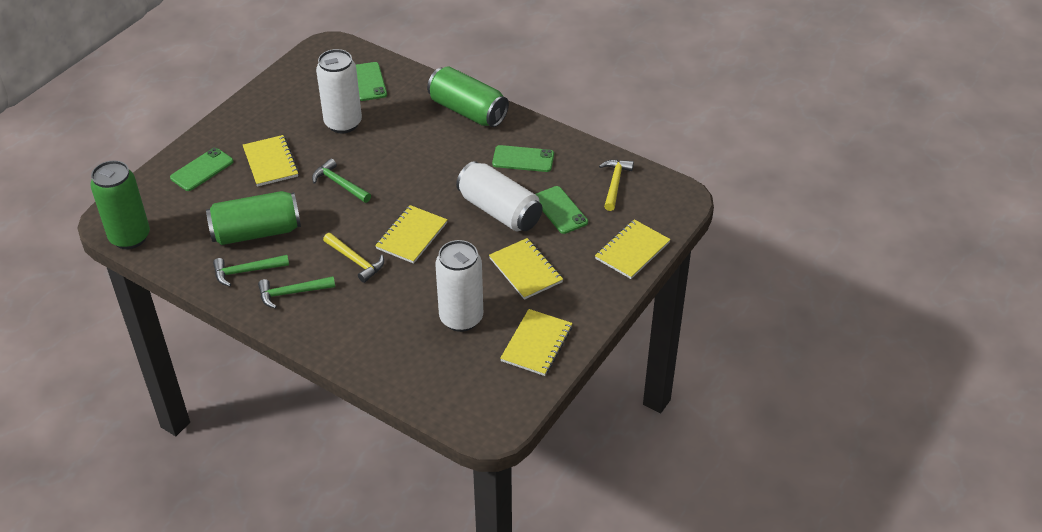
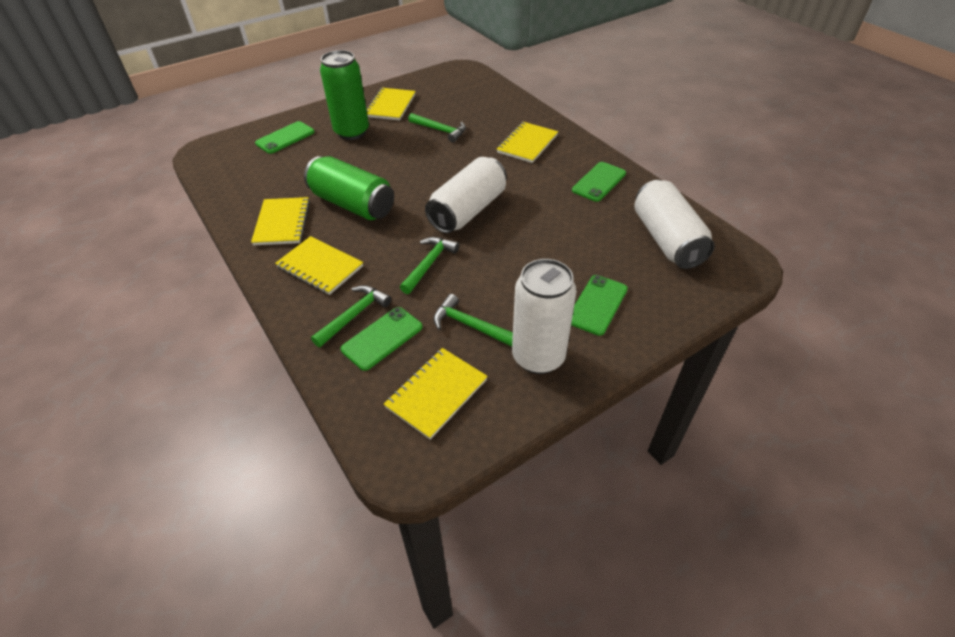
green can: [90,160,150,249] [206,191,301,245] [427,66,509,127] = 3 -> [304,156,394,220] [320,50,369,140] = 2
green hammer: [213,255,289,286] [258,276,335,309] [312,159,371,203] = 3 -> [311,285,391,347] [400,237,459,294] [408,113,466,143] [433,294,513,347] = 4
yellow hammer: [323,233,384,283] [599,160,634,211] = 2 -> none = 0

